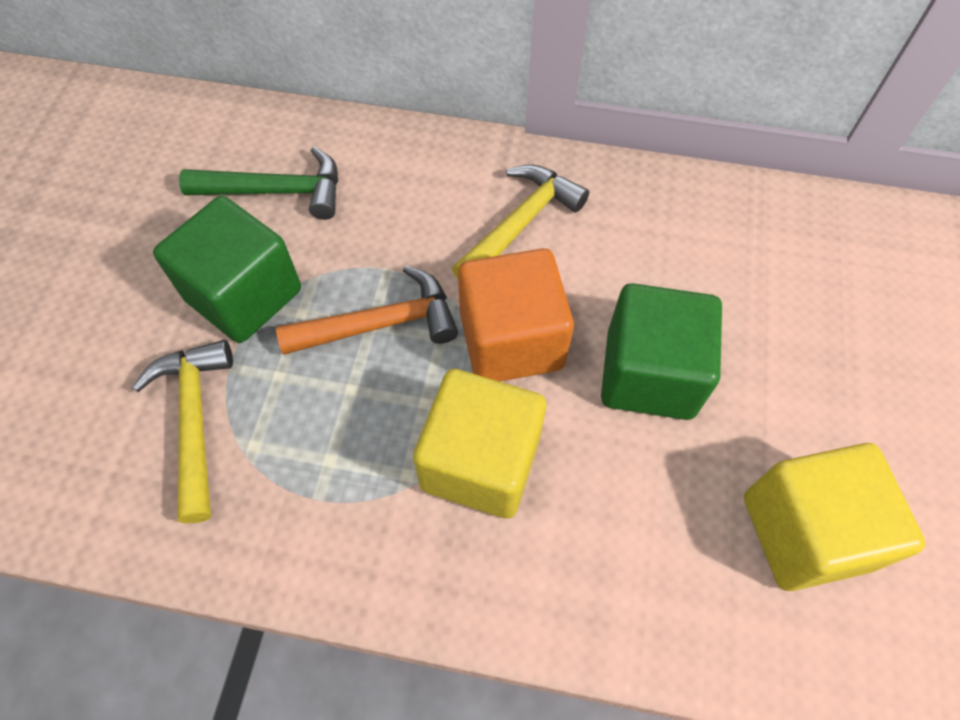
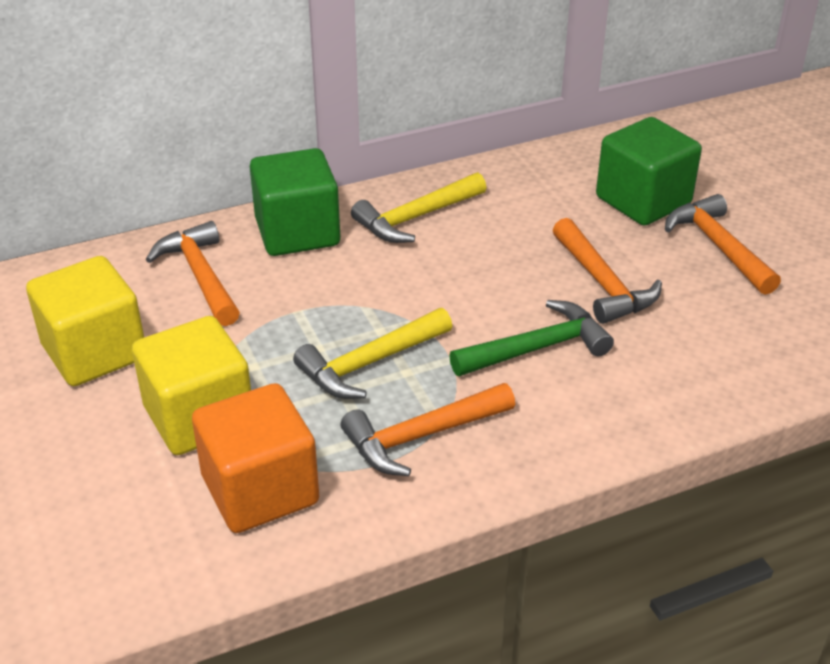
orange hammer: [276,266,458,355] = 1 -> [145,221,240,326] [340,383,515,476] [553,218,662,324] [665,194,781,295] = 4

